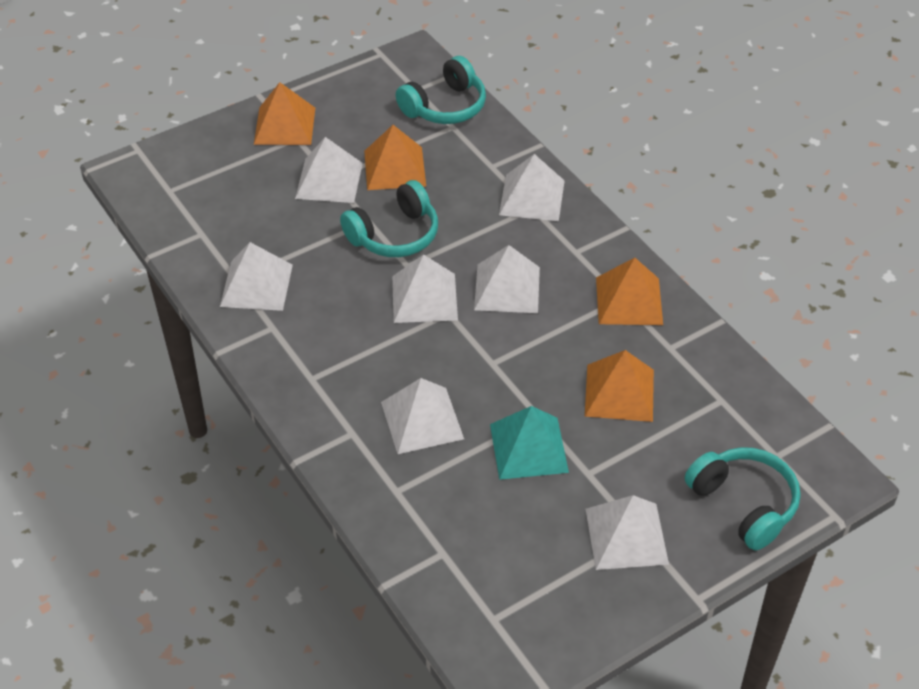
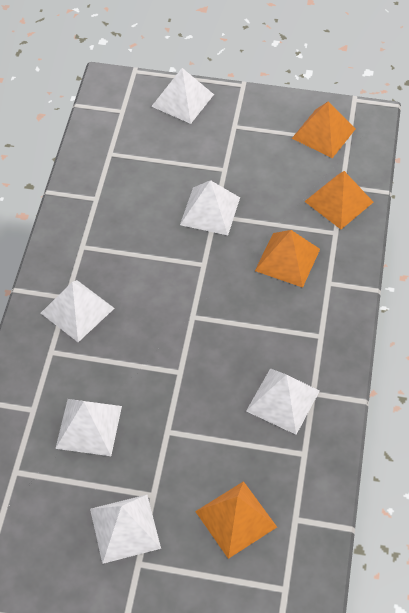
turquoise headphones: [340,180,438,257] [396,56,486,124] [685,447,801,551] = 3 -> none = 0
turquoise pyramid: [490,406,569,480] = 1 -> none = 0
white pyramid: [220,242,293,311] [295,137,363,203] [381,378,464,454] [392,254,458,323] [474,245,540,313] [499,154,565,221] [586,495,669,570] = 7 -> [41,280,115,342] [55,399,122,456] [90,495,161,564] [151,68,214,124] [180,180,240,235] [246,368,319,435] = 6

